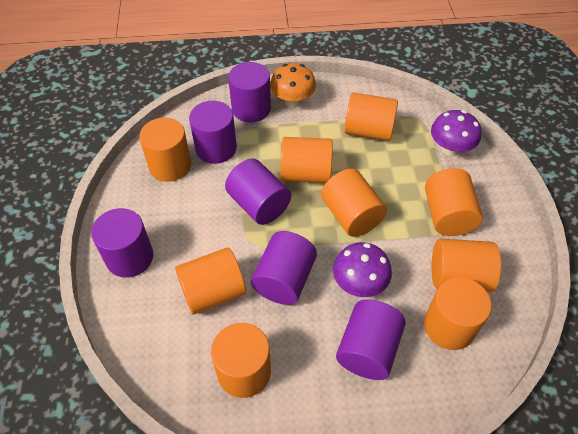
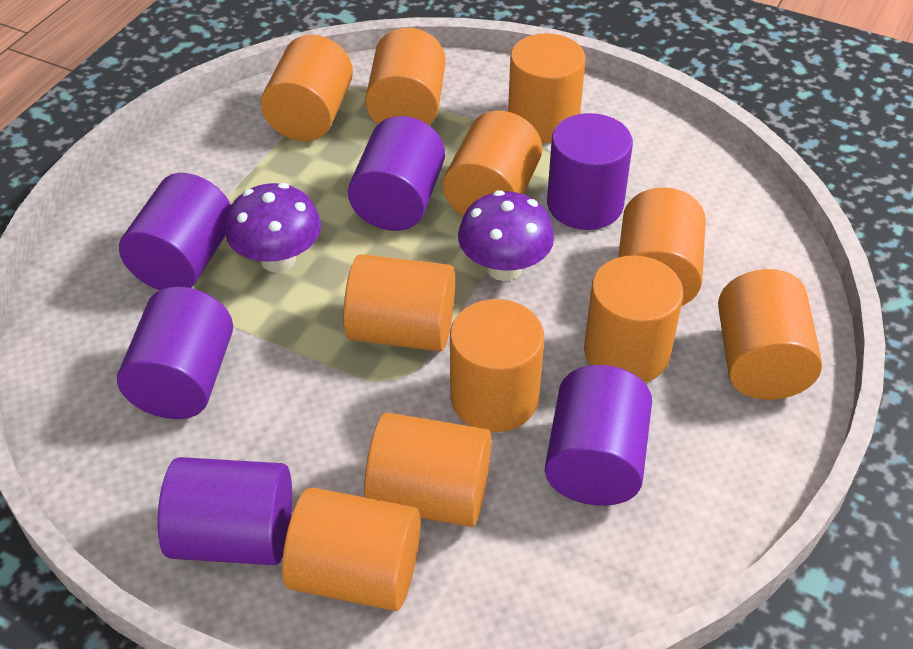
orange cylinder: [139,117,191,182] [175,248,246,315] [211,323,271,398] [281,137,333,183] [321,169,387,237] [344,92,398,141] [424,277,492,350] [425,168,483,236] [431,239,501,292] = 9 -> [261,35,353,141] [282,487,421,611] [343,254,455,351] [364,413,492,527] [365,28,445,125] [443,111,542,216] [450,299,544,432] [508,33,586,143] [584,255,683,383] [618,188,706,306] [718,269,822,400] = 11
orange mushroom: [270,63,316,107] = 1 -> none = 0

